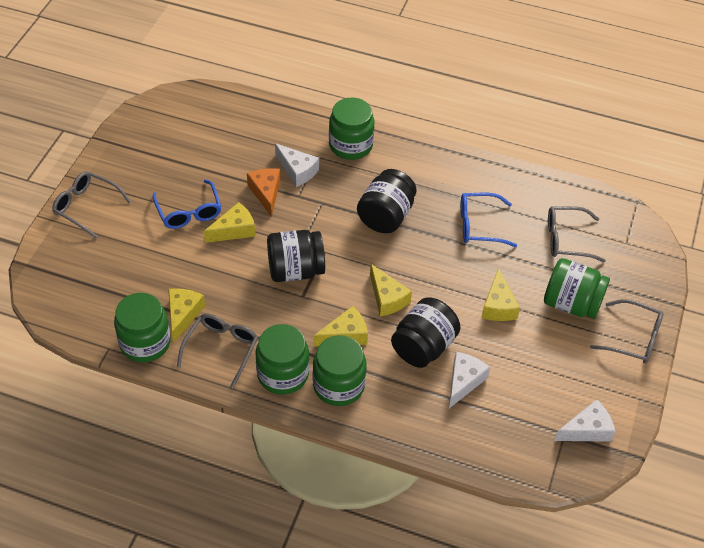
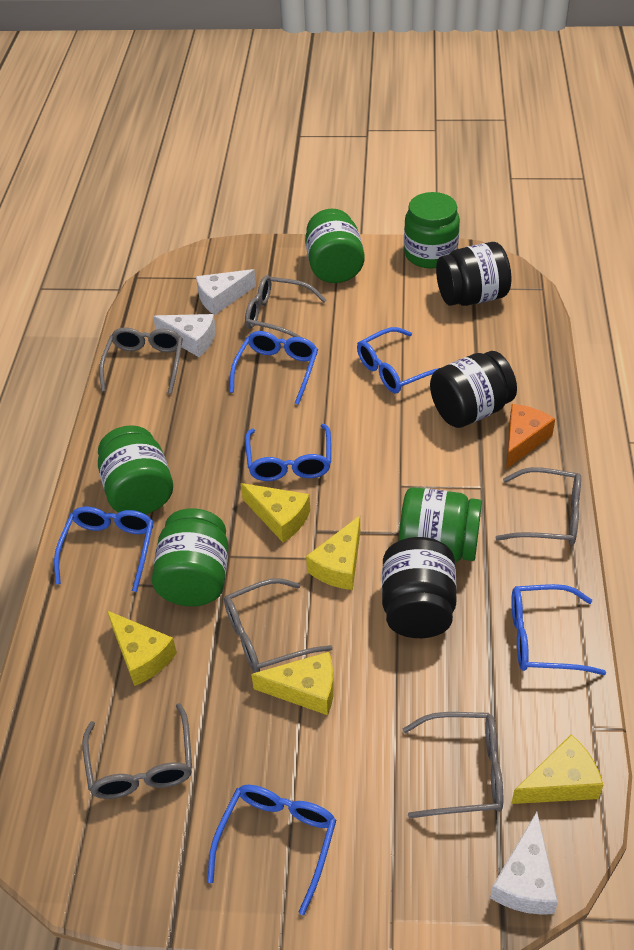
blue glasses: [152,180,221,229] [461,193,517,247] = 2 -> [54,507,154,592] [207,784,336,915] [230,331,318,405] [245,424,331,481] [357,327,439,393] [511,584,606,675] = 6
grey glasses: [52,171,131,238] [177,313,258,388] [548,206,606,262] [590,299,664,364] = 4 -> [82,703,192,799] [99,327,183,394] [224,578,333,673] [245,275,327,337] [403,712,503,819] [495,467,581,545] = 6

